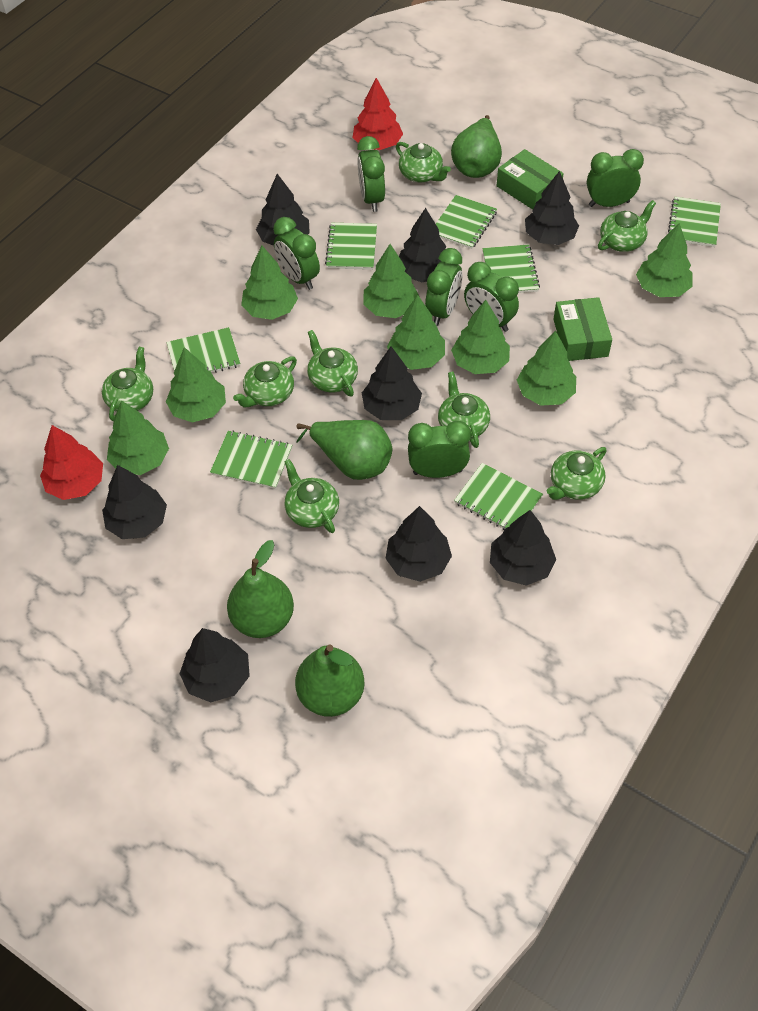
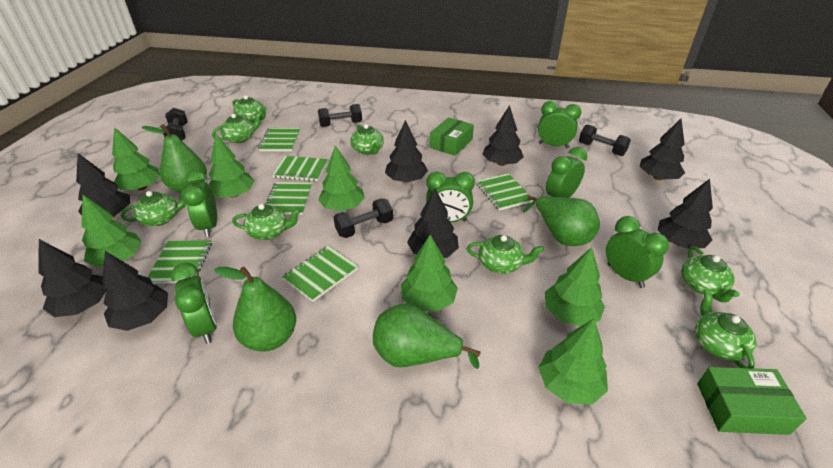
black dumbbell: none = 0 -> [163,108,188,141] [318,104,362,127] [333,199,393,238] [579,124,631,156] = 4
green notebook: [167,327,240,373] [210,430,292,489] [325,223,377,270] [436,195,497,249] [454,463,543,530] [483,244,540,293] [668,197,721,247] = 7 -> [148,240,212,284] [258,128,300,151] [265,182,312,215] [272,156,328,181] [282,246,358,302] [476,173,533,210] = 6
green tree: [107,400,169,475] [166,347,226,423] [241,246,298,320] [363,244,419,318] [387,295,445,370] [451,300,510,374] [517,331,576,406] [636,223,692,297] = 8 -> [81,195,142,267] [112,127,160,190] [209,134,254,198] [318,145,365,211] [401,235,458,312] [538,319,608,405] [545,247,605,326] = 7
red tree: [40,425,103,500] [353,78,403,150] = 2 -> none = 0

